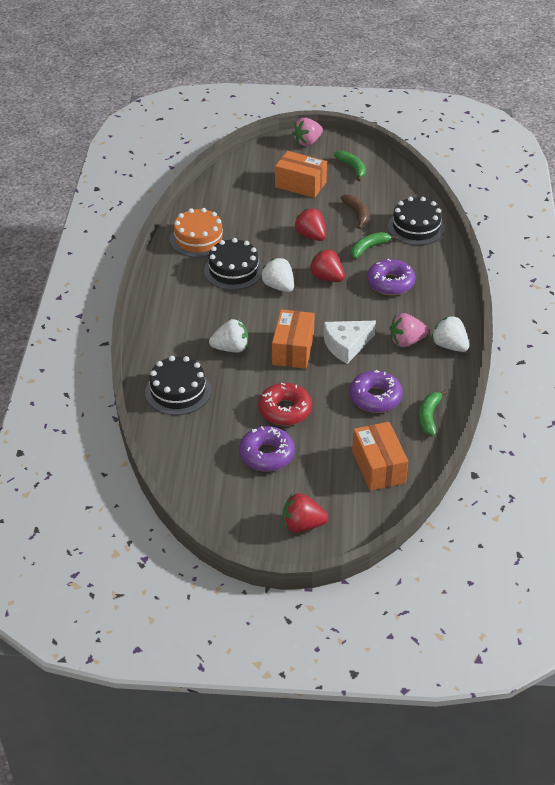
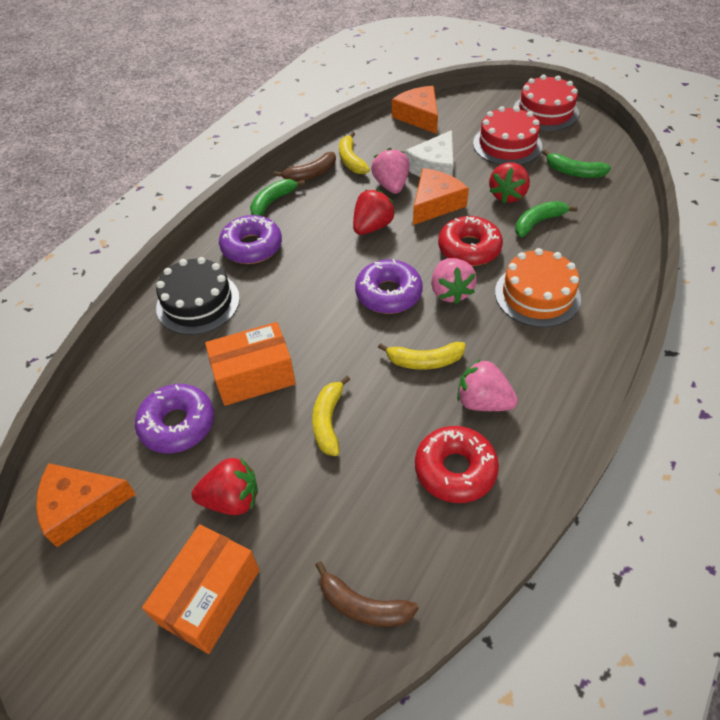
black cake: [145,356,211,415] [204,238,263,290] [388,197,445,245] = 3 -> [156,257,240,335] = 1
brown banana: [341,194,369,229] = 1 -> [273,152,336,181] [315,561,419,627] = 2
orange box: [272,309,315,369] [275,151,327,198] [352,422,408,491] = 3 -> [142,524,260,654] [205,322,296,406] = 2
orange cheese: none = 0 -> [36,463,136,547] [392,86,438,134] [413,168,469,225] = 3
pink strawberry: [292,118,323,146] [390,313,429,347] = 2 -> [371,148,410,194] [431,258,477,304] [457,359,518,411] = 3
red cake: none = 0 -> [473,106,542,165] [513,75,579,131] = 2
red donut: [258,383,312,426] = 1 -> [415,426,499,503] [438,216,503,266] = 2
white strawberry: [209,319,248,353] [261,258,294,292] [431,316,469,352] = 3 -> none = 0
yellow banana: none = 0 -> [312,376,350,456] [339,132,370,174] [378,342,466,370] = 3

